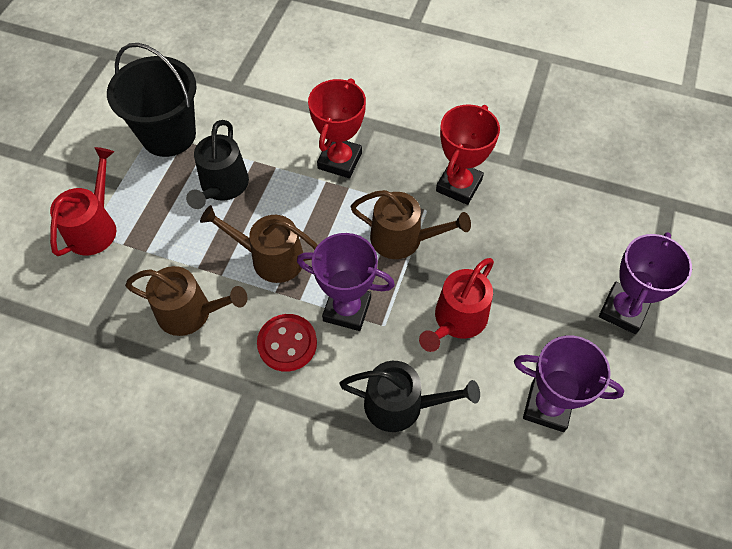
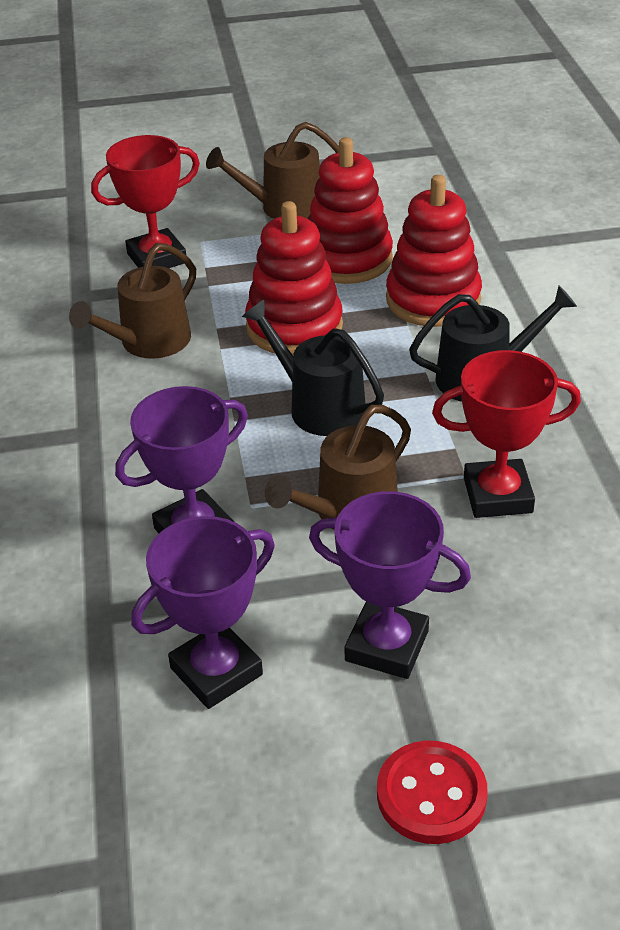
black bucket: [107,43,197,157] = 1 -> none = 0
red stacking toy: none = 0 -> [245,201,343,355] [308,137,393,284] [386,175,482,327] = 3
red watering can: [50,147,116,256] [419,258,494,352] = 2 -> none = 0

